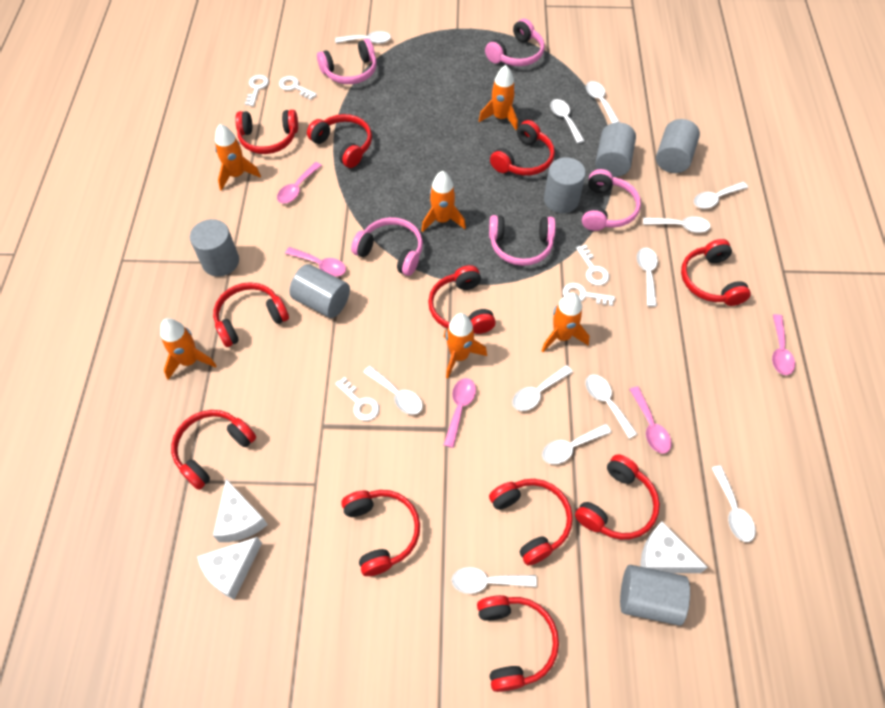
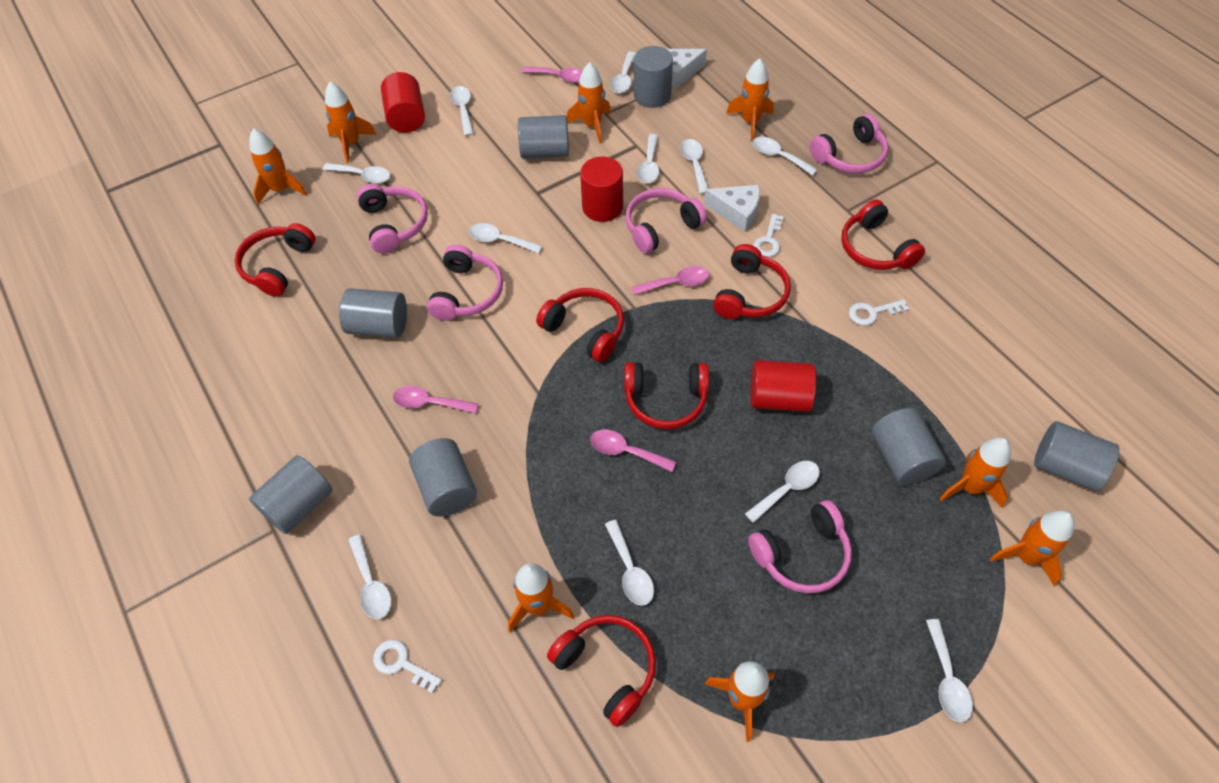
grey cylinder: [190,219,239,277] [289,264,350,318] [544,157,586,213] [596,122,636,177] [620,565,690,626] [656,119,700,173] = 6 -> [249,455,333,534] [339,288,407,338] [409,438,477,517] [518,115,569,159] [634,46,673,108] [872,408,946,485] [1034,421,1120,491] = 7
orange rocket: [160,318,217,380] [215,124,261,191] [421,171,466,232] [444,313,487,378] [479,65,518,131] [542,292,589,352] = 6 -> [249,128,307,205] [325,82,376,163] [508,563,574,632] [567,62,611,143] [705,661,774,742] [726,59,774,141] [940,437,1011,508] [990,510,1074,587] = 8
pink spoon: [277,162,322,203] [285,247,346,277] [444,378,476,448] [629,386,672,453] [772,314,795,375] = 5 -> [393,386,478,414] [521,66,582,83] [590,430,676,472] [631,266,710,295] = 4
red cylinder: none = 0 -> [381,72,425,133] [580,157,623,222] [751,360,816,412] = 3
red headphones: [171,410,256,490] [213,282,289,347] [235,110,298,154] [307,114,372,168] [341,490,420,576] [428,265,496,334] [477,595,559,692] [489,479,573,565] [490,120,555,176] [575,454,660,540] [681,239,751,306] = 11 -> [235,223,315,297] [536,288,624,362] [547,615,656,727] [624,362,709,429] [713,244,791,319] [841,199,925,270] = 6
white cheese: [197,537,262,600] [213,479,268,542] [640,521,708,573] = 3 -> [667,49,707,89] [704,185,760,232] = 2
white key: [245,75,269,106] [279,76,317,100] [335,377,379,421] [563,283,615,306] [576,245,609,286] = 5 -> [373,640,442,693] [753,214,784,257] [849,299,909,325] = 3
white spoon: [335,31,391,43] [363,366,423,415] [452,567,537,594] [512,365,573,411] [542,424,611,464] [550,99,584,143] [586,81,620,123] [586,375,637,439] [637,248,658,307] [643,216,710,233] [694,182,748,209] [712,465,756,542] = 12 -> [323,163,390,184] [348,534,392,619] [450,86,474,136] [469,223,542,254] [605,520,654,606] [610,51,636,93] [637,134,659,183] [680,139,708,194] [745,461,820,523] [753,137,817,176] [926,619,973,722] = 11

